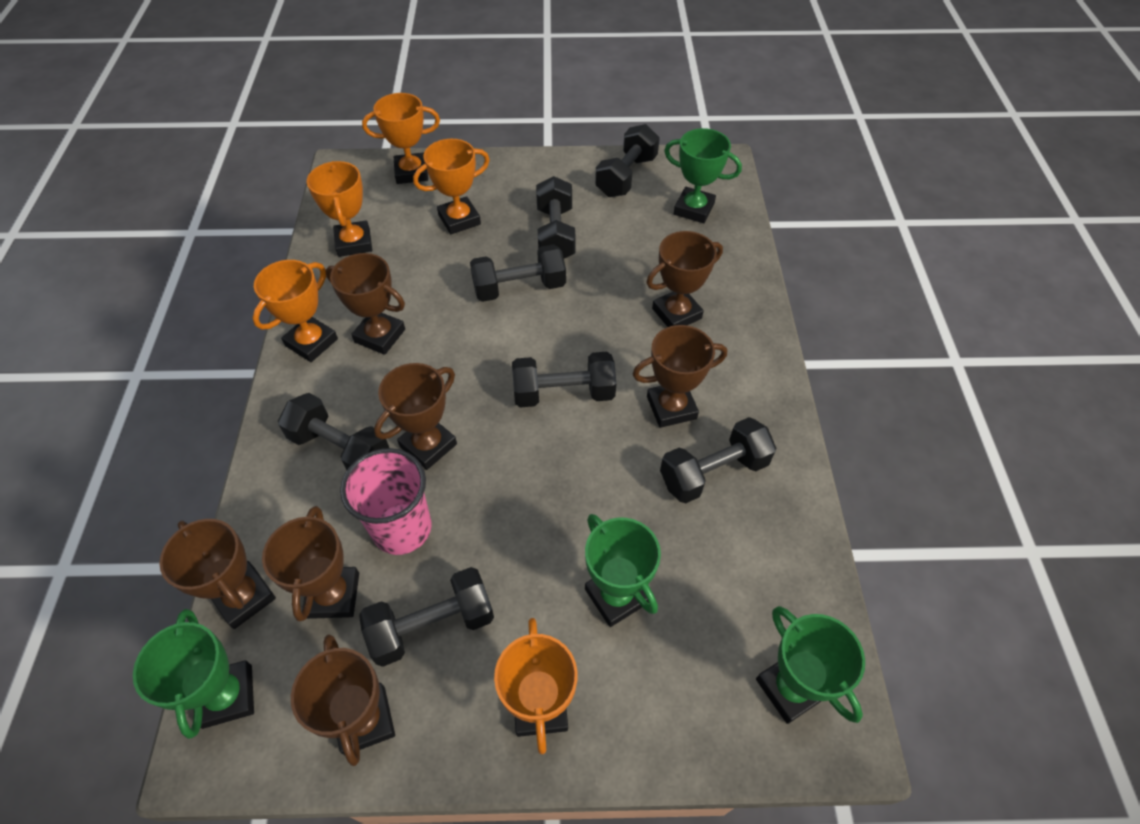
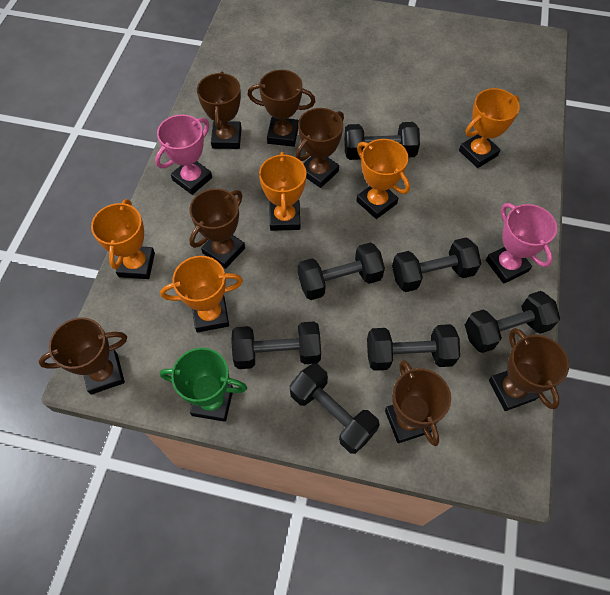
green trophy: [133,609,254,739] [585,514,661,627] [664,128,742,223] [756,606,865,724] = 4 -> [160,348,247,422] = 1
pink cup: [340,448,432,555] = 1 -> none = 0
pink trophy: none = 0 -> [155,115,212,195] [486,203,557,284] = 2

